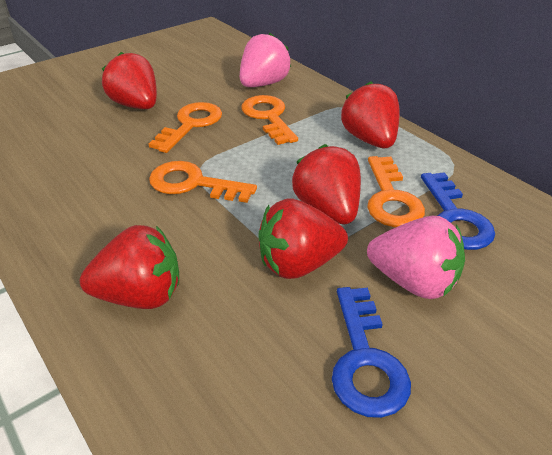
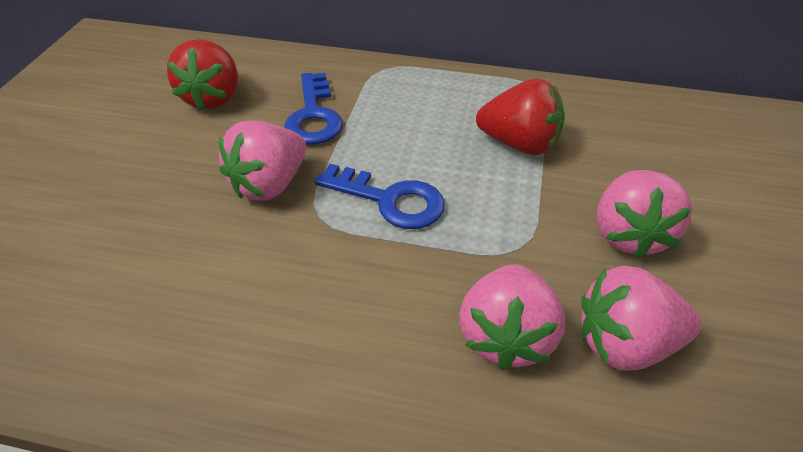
orange key: [149,102,222,153] [149,161,257,203] [241,95,298,145] [367,156,425,227] = 4 -> none = 0
pink strawberry: [240,33,291,87] [367,216,465,299] = 2 -> [219,120,306,201] [459,264,565,370] [581,265,701,371] [597,170,692,259] = 4
red strawberry: [80,225,179,309] [102,52,157,109] [258,198,348,279] [292,144,361,224] [341,82,400,148] = 5 -> [167,39,238,111] [476,78,565,155] = 2

